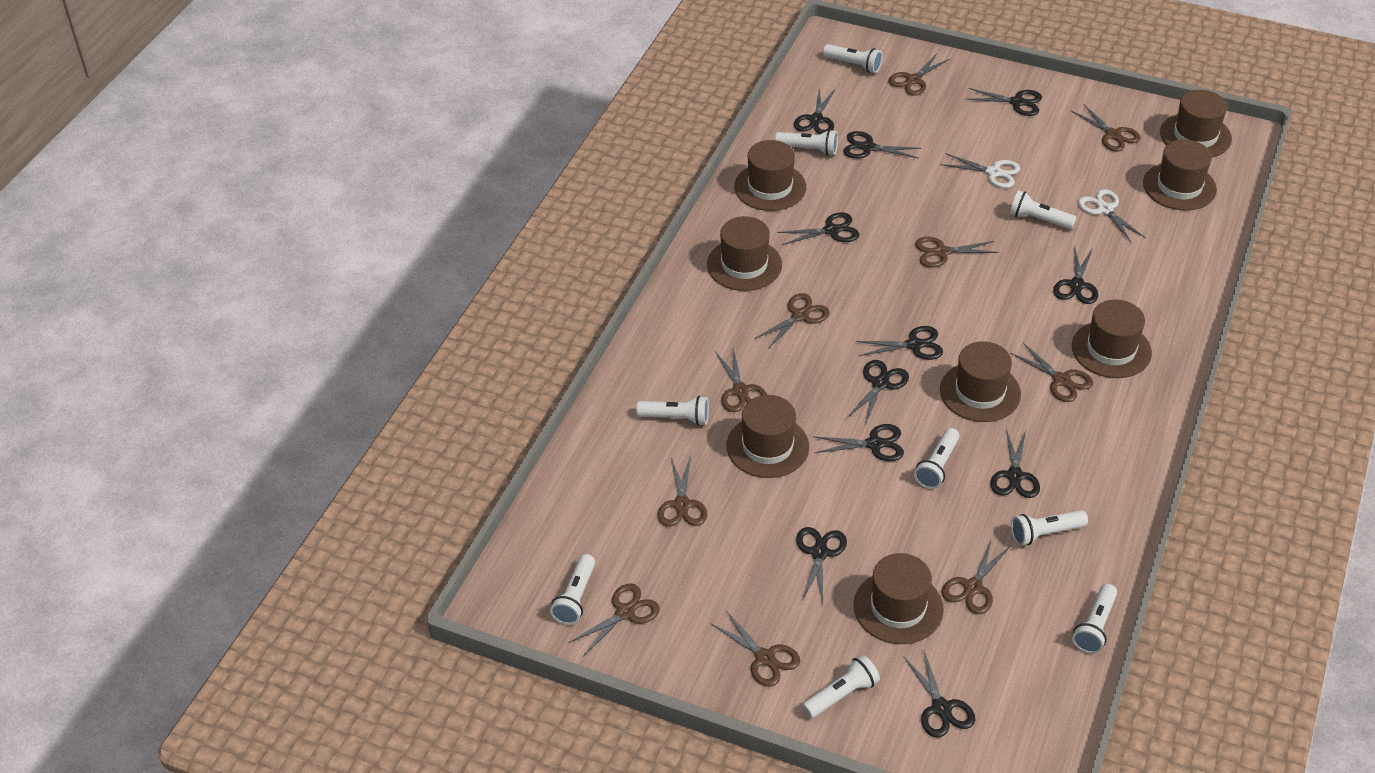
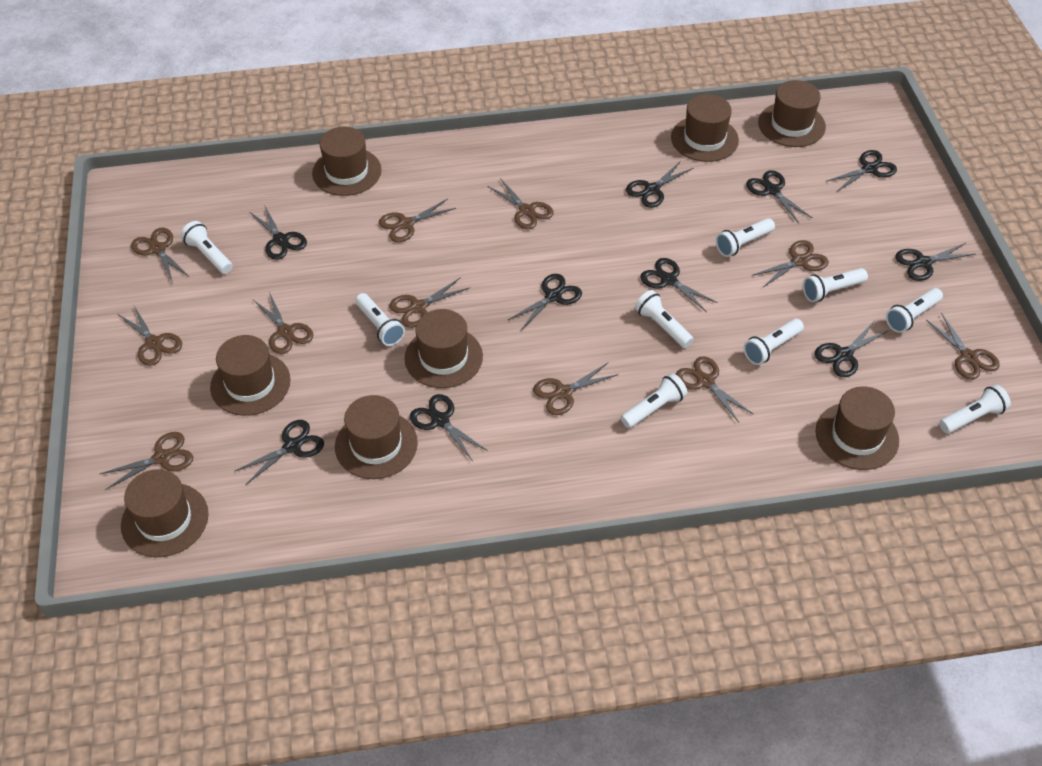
black scissors: [777,212,859,245] [794,88,835,134] [796,527,847,604] [814,424,904,461] [843,131,921,159] [847,360,909,424] [856,326,943,360] [904,651,975,738] [966,88,1042,116] [990,429,1040,498] [1053,248,1098,304] = 11 -> [235,420,324,485] [249,205,307,260] [410,394,488,460] [508,274,582,330] [626,161,693,208] [640,258,718,312] [746,170,812,223] [815,322,888,377] [825,150,897,192] [895,242,975,281] = 10
brown scissors: [568,583,660,656] [658,456,707,526] [710,611,800,687] [715,348,767,412] [754,293,830,349] [888,54,950,96] [915,237,998,268] [942,540,1010,614] [1011,343,1093,402] [1071,104,1141,152] = 10 -> [100,432,193,490] [118,306,182,366] [131,228,188,283] [253,292,313,354] [379,199,456,242] [389,277,469,328] [487,178,554,230] [533,362,619,415] [676,356,753,422] [751,240,829,288] [926,313,1000,380] = 11
white scissors: [941,153,1021,188] [1078,189,1146,242] = 2 -> none = 0

